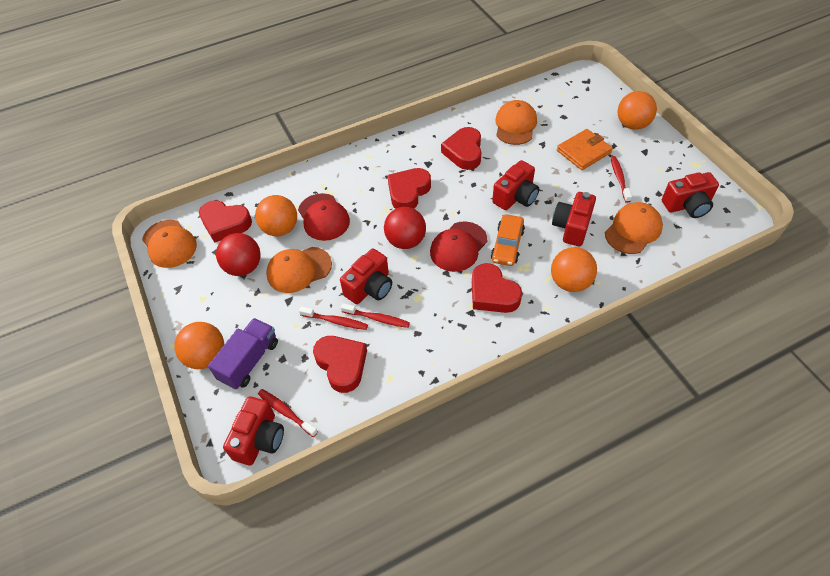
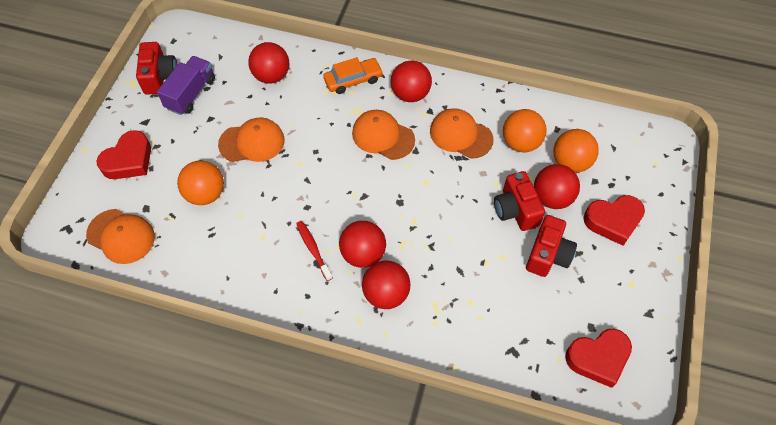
orange ball: [174,322,224,369] [255,195,297,236] [551,247,597,292] [617,91,657,130] = 4 -> [177,160,224,205] [503,109,547,152] [553,129,599,173] = 3
orange wallet: [557,129,613,170] = 1 -> none = 0
red ball: [216,233,261,276] [384,207,426,249] = 2 -> [248,42,289,84] [339,221,386,268] [362,260,410,309] [391,60,432,102] [534,164,580,209] = 5
red camera: [223,396,284,466] [340,248,392,304] [492,160,539,210] [552,192,596,247] [662,172,719,218] = 5 -> [136,42,178,95] [494,171,545,231] [526,215,577,277] = 3
red cap: [298,193,350,241] [430,221,487,272] = 2 -> none = 0
red heart: [199,200,252,243] [313,336,367,393] [387,168,431,209] [441,127,481,170] [472,263,522,313] = 5 -> [96,130,151,179] [565,329,632,388] [583,195,645,246] = 3
red toothbrush: [258,389,318,437] [299,306,368,330] [341,303,410,328] [610,156,632,203] = 4 -> [296,221,333,281] = 1

